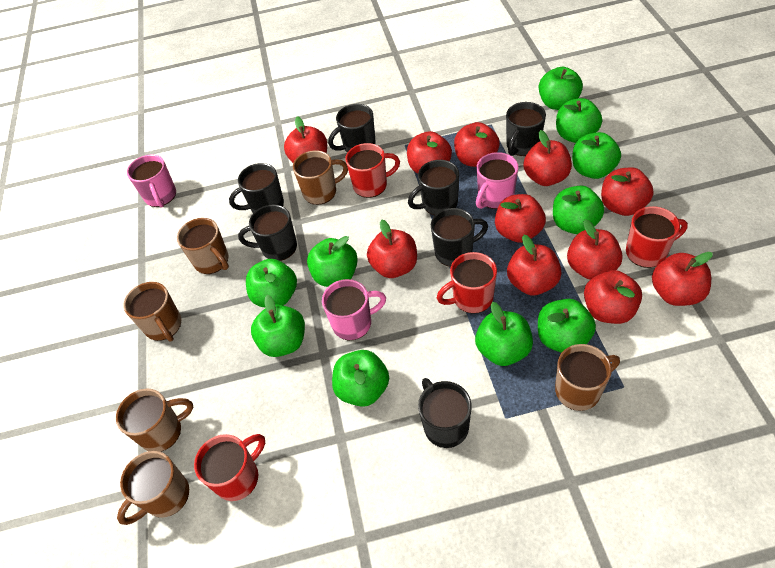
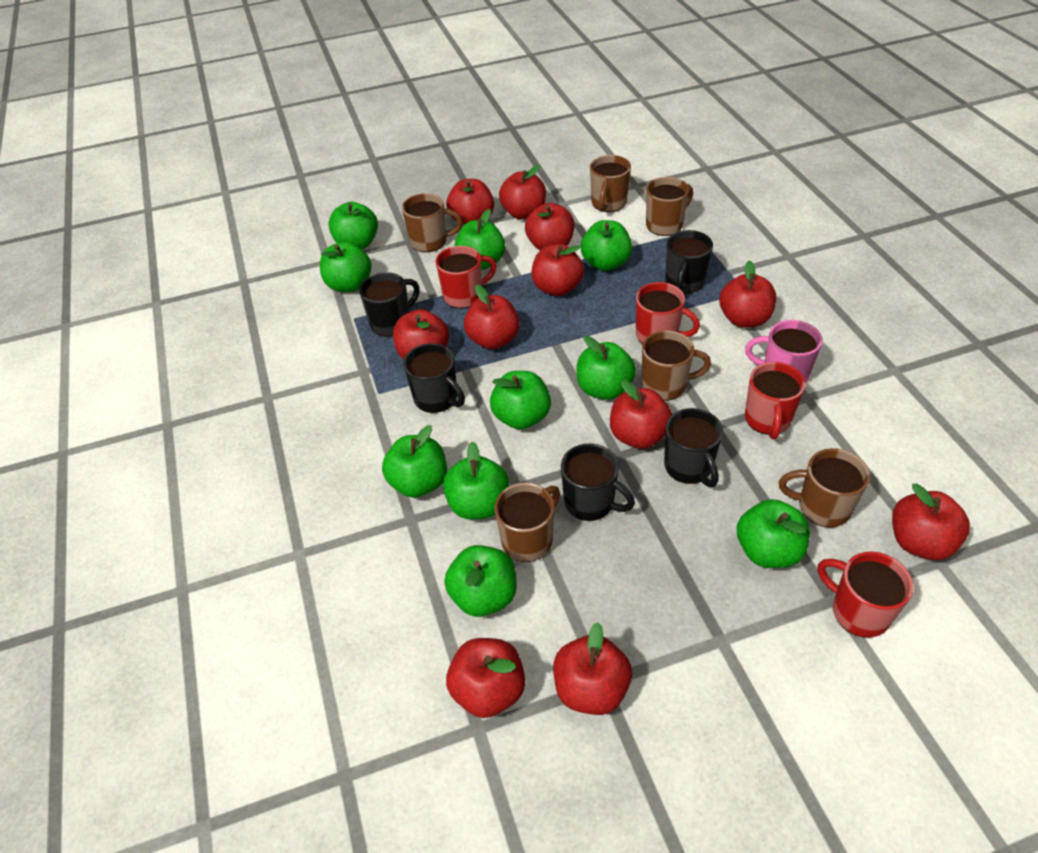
black mug: [229,163,284,213] [238,205,297,261] [328,104,376,153] [408,160,459,215] [418,378,472,448] [431,208,488,267] [506,102,546,156] = 7 -> [359,272,420,337] [403,343,465,413] [561,444,635,521] [664,408,723,487] [665,230,713,293] = 5
pink mug: [127,155,176,208] [322,279,386,340] [476,152,518,209] = 3 -> [745,320,822,384] = 1

